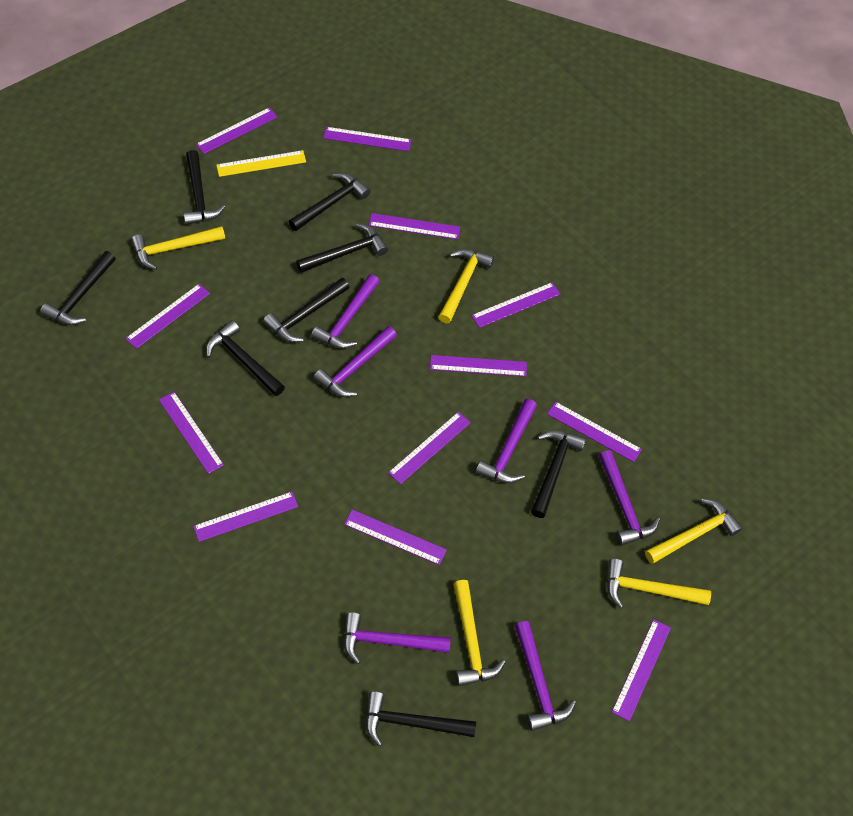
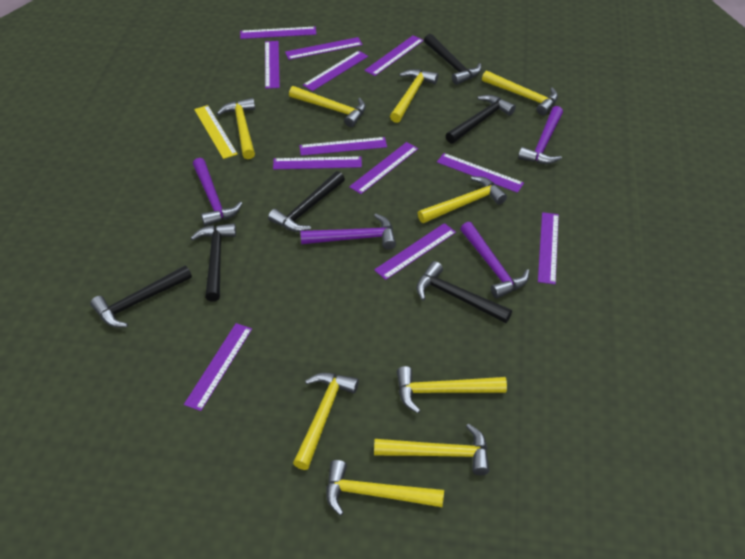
black hammer: [40,251,116,325] [183,150,225,225] [206,320,285,396] [263,278,350,342] [289,173,371,231] [296,223,388,273] [366,691,476,746] [531,430,586,518] = 8 -> [90,266,192,328] [190,223,236,302] [268,171,345,232] [416,261,512,323] [424,34,481,85] [445,95,516,144] = 6
purple hammer: [311,274,380,349] [313,326,397,397] [344,612,451,664] [476,399,537,483] [515,621,576,731] [599,450,660,546] = 6 -> [193,158,243,226] [300,214,396,250] [460,222,529,299] [518,106,563,164] = 4
yellow hammer: [131,226,225,270] [438,249,494,324] [453,580,506,686] [607,559,711,608] [645,498,743,564] = 5 -> [217,98,255,159] [289,86,366,127] [293,373,359,470] [326,460,444,516] [374,423,489,476] [390,69,438,123] [397,366,507,413] [418,176,507,223] [482,71,558,115] = 9

